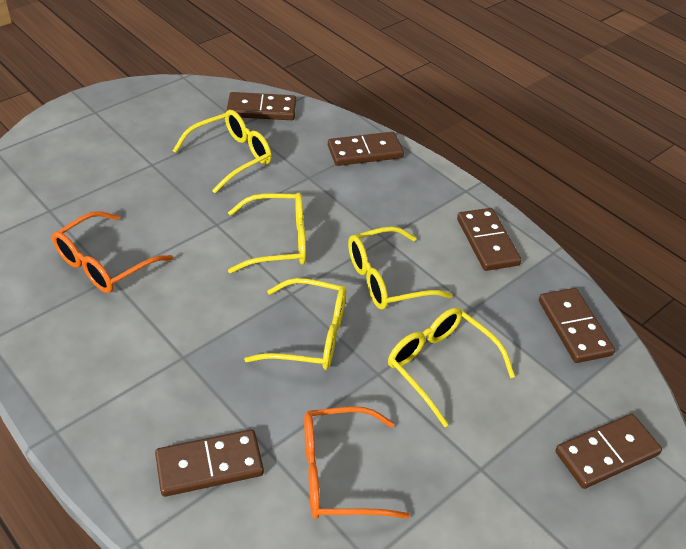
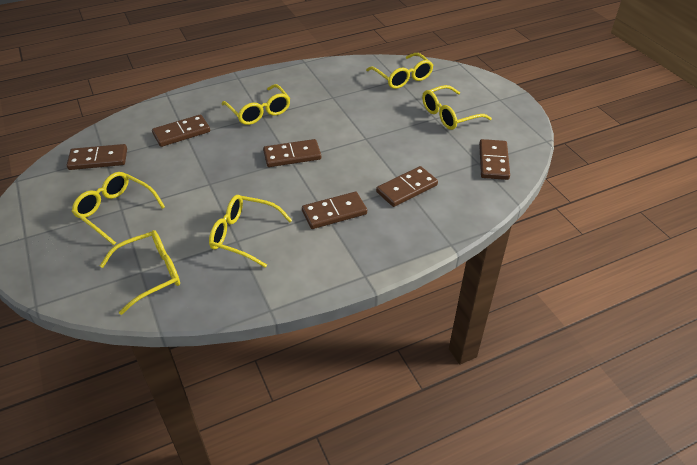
orange glasses: [52,211,173,293] [304,407,410,519] = 2 -> none = 0
yellow glasses: [173,110,272,193] [228,193,306,273] [244,278,346,370] [348,226,453,310] [388,308,515,427] = 5 -> [72,172,165,245] [100,230,180,315] [209,195,292,268] [221,84,290,125] [366,53,433,89] [422,85,492,130] = 6

